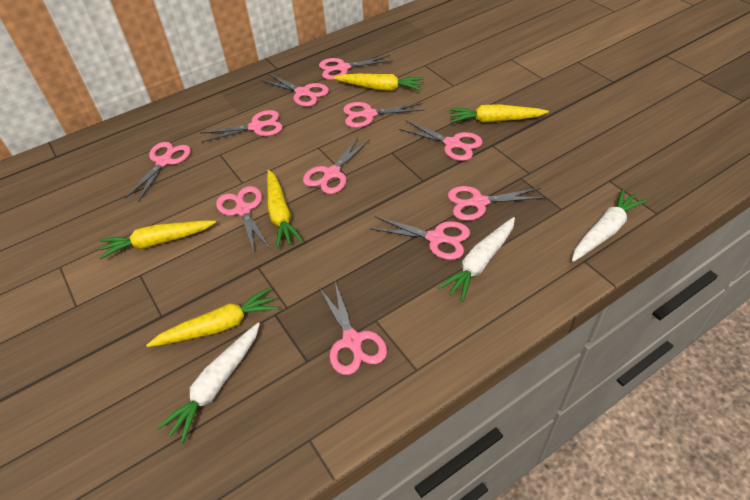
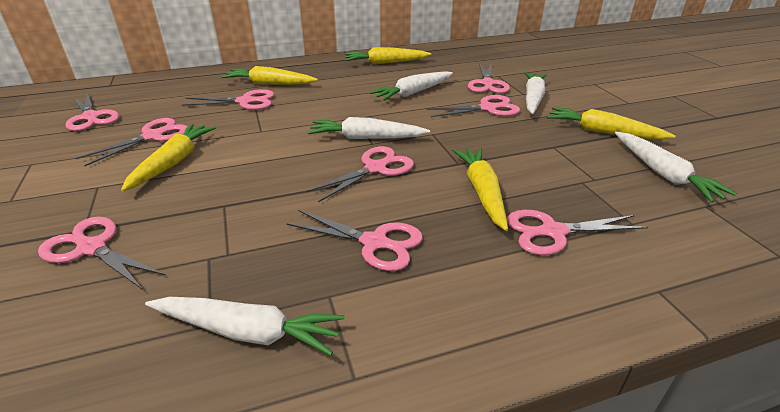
pink scissors: [125,142,191,202] [200,110,283,142] [216,186,270,252] [260,73,329,107] [303,137,370,194] [318,282,387,375] [319,55,393,80] [343,102,425,128] [369,216,470,260] [399,121,483,161] [448,186,546,221] = 11 -> [38,217,166,290] [65,93,119,131] [76,118,188,166] [181,89,274,110] [286,210,423,271] [306,146,414,202] [426,95,520,117] [468,63,510,93] [507,210,648,255] = 9
white carrot: [157,323,260,444] [438,217,515,302] [572,189,647,262] = 3 -> [145,297,345,355] [308,117,430,139] [370,71,453,101] [524,72,547,114] [615,132,737,202] = 5

